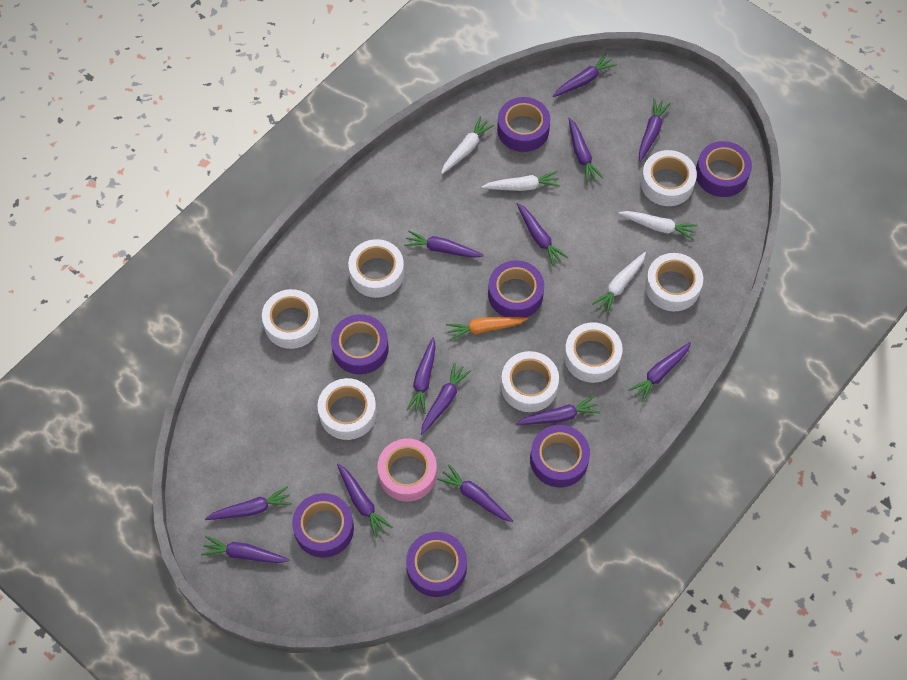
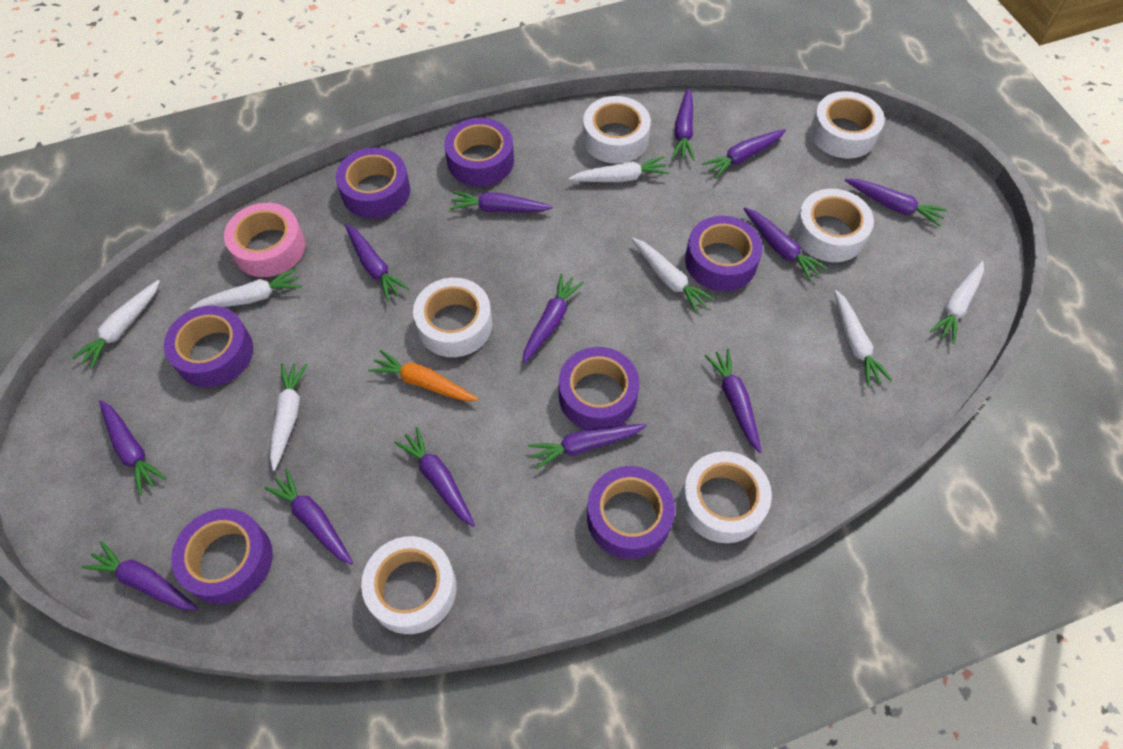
white carrot: [441,117,494,174] [481,171,560,191] [592,252,646,314] [618,211,698,240] = 4 -> [72,280,160,369] [190,268,302,310] [270,363,308,471] [568,156,669,182] [632,238,715,313] [834,290,892,387] [930,261,984,344] = 7
white tape: [262,289,320,349] [318,378,377,440] [348,239,404,298] [501,351,559,412] [564,322,623,383] [641,150,697,206] [645,253,703,311] = 7 -> [361,536,457,634] [413,278,492,357] [583,96,651,164] [681,451,772,543] [794,189,874,262] [810,91,885,159] = 6

